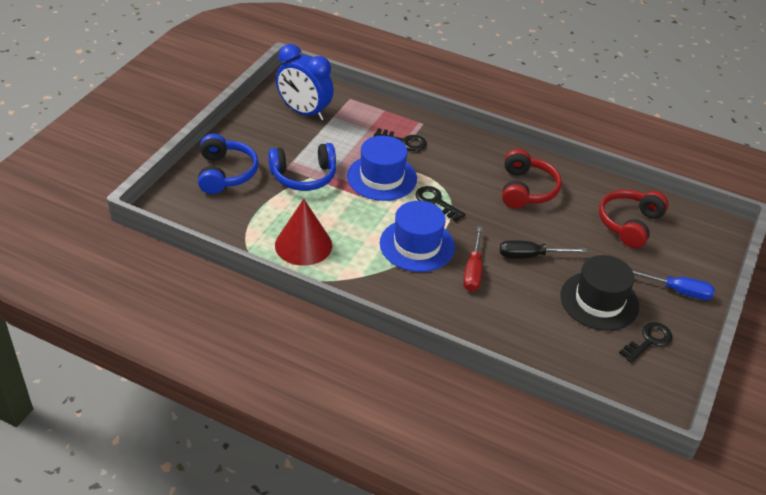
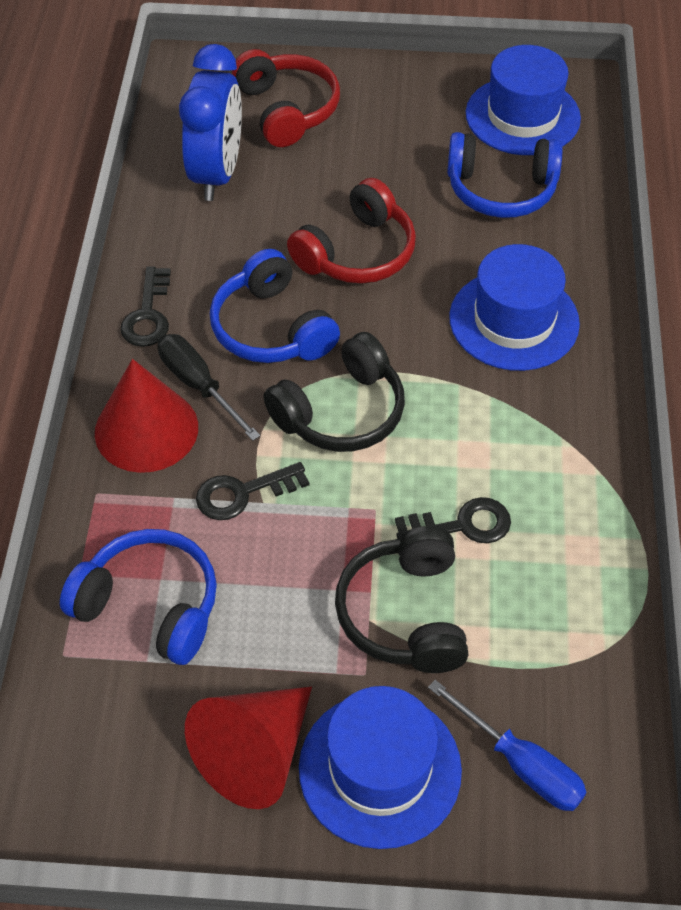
black hat: [560,255,639,331] = 1 -> none = 0
black headphones: none = 0 -> [263,332,405,452] [335,526,468,673] = 2
blue hat: [347,136,417,201] [380,201,455,272] = 2 -> [299,686,462,849] [449,244,580,371] [466,45,581,155] = 3
blue headphones: [198,134,259,194] [268,143,336,191] = 2 -> [60,529,217,665] [210,249,340,363] [447,132,563,218] = 3
red cone: [275,199,332,266] = 1 -> [95,359,198,473] [185,687,312,809] = 2
red screwdriver: [463,226,483,292] = 1 -> none = 0

